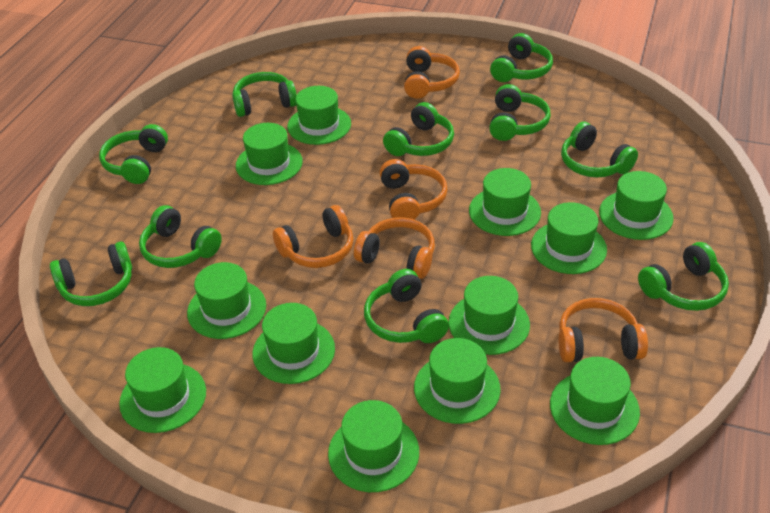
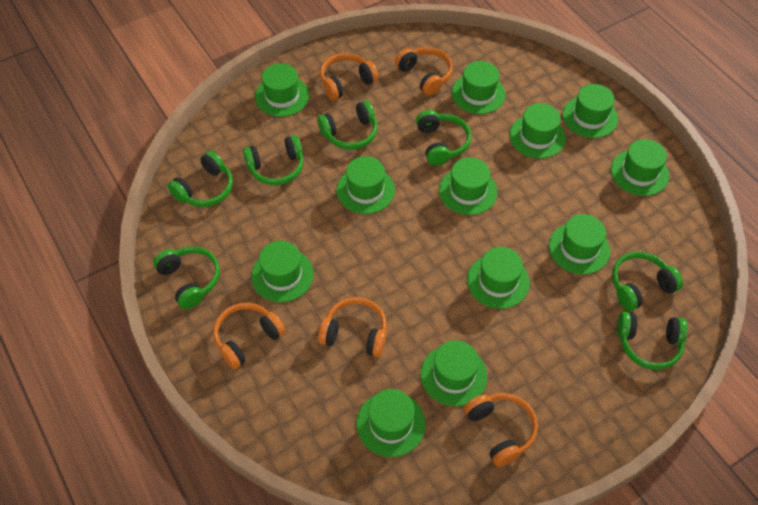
green headphones: [50,242,132,306] [99,124,168,184] [139,205,222,268] [232,72,297,117] [364,269,449,343] [383,102,454,156] [489,84,551,141] [490,33,553,82] [561,122,638,177] [638,242,729,311] = 10 -> [153,246,220,309] [168,151,233,207] [243,135,304,186] [317,100,378,150] [416,110,471,166] [612,252,683,311] [617,312,688,370] = 7

